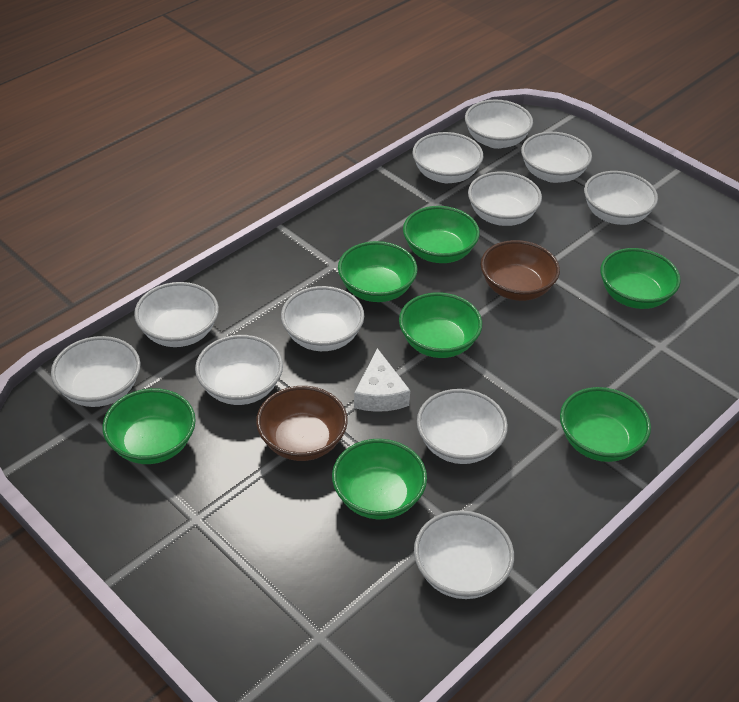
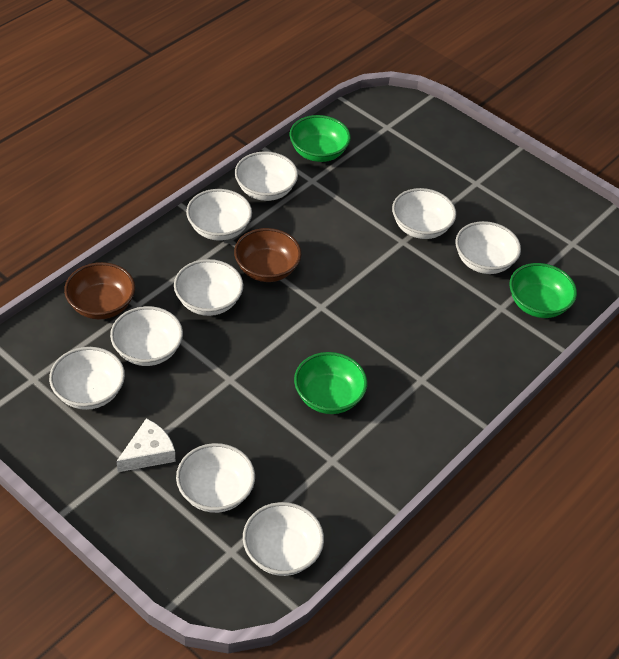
green bowl: [102,388,196,464] [332,439,427,519] [338,241,417,302] [399,292,482,358] [403,206,480,263] [560,387,651,462] [600,248,681,309] = 7 -> [290,115,351,162] [294,352,367,414] [510,263,577,318] = 3
white bowl: [51,336,141,407] [134,282,219,347] [195,335,283,405] [281,286,364,351] [412,132,483,183] [414,510,514,599] [417,389,508,464] [465,100,533,149] [468,172,542,226] [521,132,592,183] [584,171,658,225] = 11 -> [49,347,125,410] [110,306,183,366] [174,259,243,316] [176,443,255,513] [186,189,252,241] [235,151,298,201] [243,502,324,576] [392,188,456,239] [455,221,521,274] = 9

